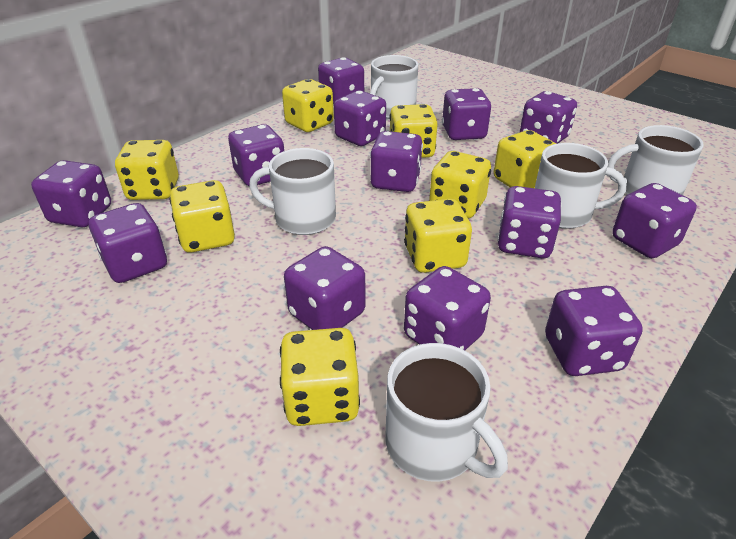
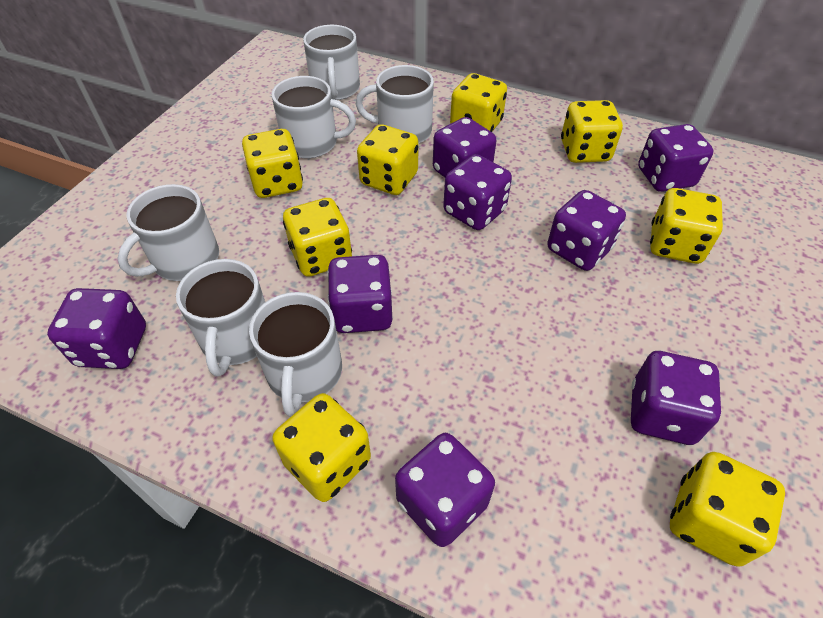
purple dice: [31,160,111,227] [89,203,167,283] [228,124,284,186] [284,246,365,330] [318,57,364,104] [334,91,386,146] [370,131,423,192] [404,266,491,350] [442,88,491,140] [497,186,562,258] [520,91,577,144] [545,286,643,376] [612,183,697,258] = 13 -> [47,288,146,369] [327,255,392,333] [395,433,495,547] [433,117,497,177] [443,154,512,230] [547,190,626,271] [631,351,721,445] [638,124,714,192] = 8
white mug: [249,148,336,235] [370,55,418,119] [385,343,508,482] [535,143,627,229] [608,125,704,195] = 5 -> [117,184,219,281] [176,259,265,376] [249,292,342,417] [271,76,356,158] [303,25,360,100] [356,65,434,143] = 6

